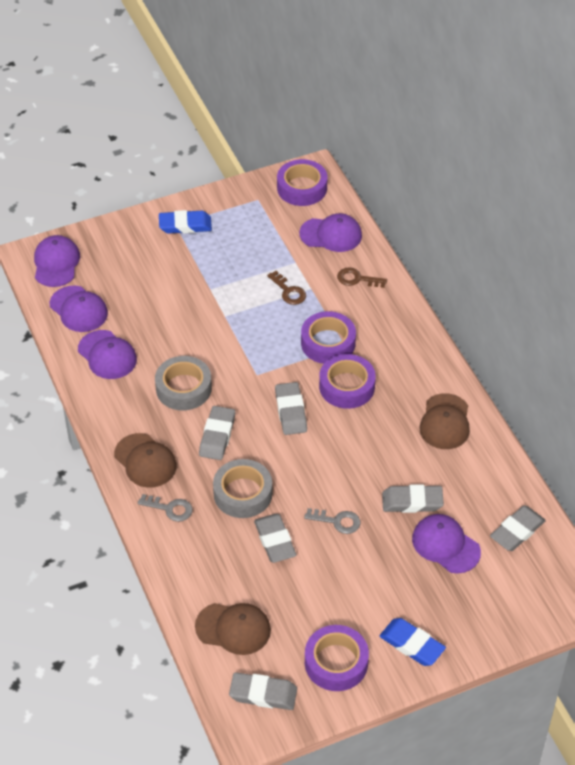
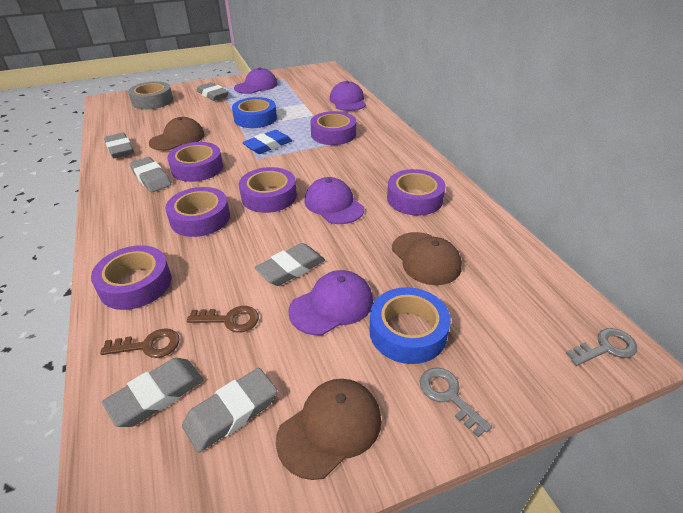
blue eraser: [159,210,212,234] [380,618,446,666] = 2 -> [242,130,292,154] = 1
blue tape: none = 0 -> [232,97,277,128] [369,287,451,364] = 2
grey tape: [155,356,212,410] [213,459,272,518] = 2 -> [128,81,173,110] = 1
purple cap: [34,235,80,287] [50,286,108,332] [78,330,137,379] [299,213,362,252] [412,514,481,573] = 5 -> [234,67,277,94] [288,270,373,335] [304,177,364,224] [330,81,366,111] = 4
purple tape: [277,159,327,206] [301,311,356,364] [305,625,369,691] [319,354,376,409] = 4 -> [91,245,171,310] [165,187,230,237] [167,142,223,182] [239,167,297,213] [310,111,356,145] [387,169,446,215] = 6

